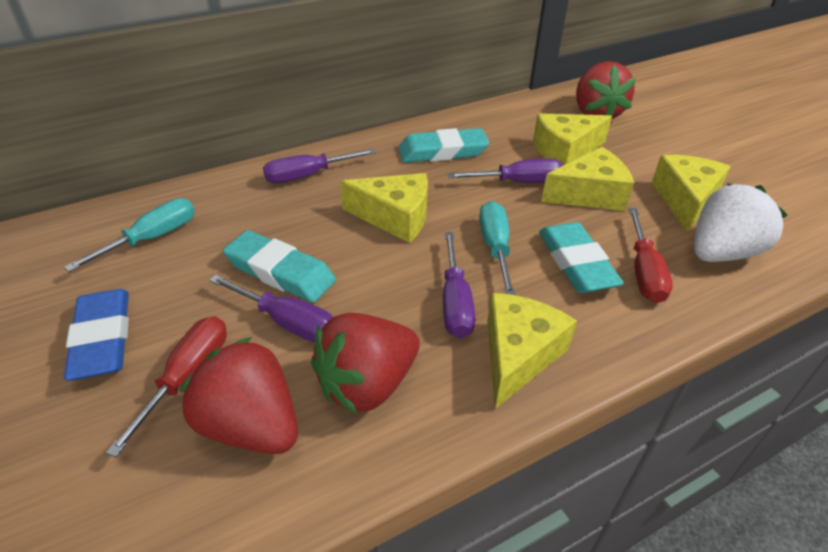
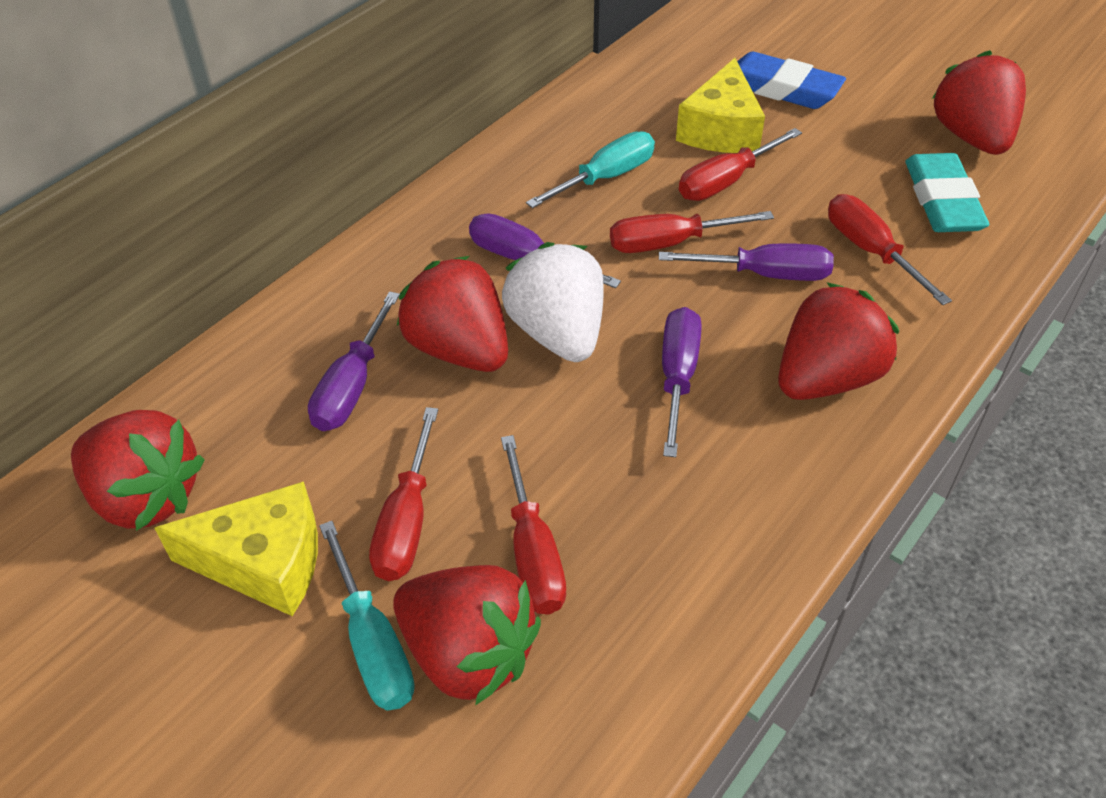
red screwdriver: [106,316,227,457] [629,208,673,303] = 2 -> [369,407,438,581] [501,435,566,614] [610,211,774,253] [679,128,802,201] [828,194,952,305] = 5
red strawberry: [179,337,298,454] [311,313,420,414] [576,61,636,119] = 3 -> [71,410,205,531] [393,565,541,706] [397,256,508,372] [778,282,899,400] [932,50,1026,155] = 5
turquoise eraser: [223,230,336,303] [398,128,489,163] [539,222,624,293] = 3 -> [905,153,989,232] = 1
yellow cheese: [340,173,428,243] [487,293,577,409] [533,113,612,165] [541,147,634,211] [652,155,731,232] = 5 -> [155,481,318,616] [676,58,765,153] = 2

